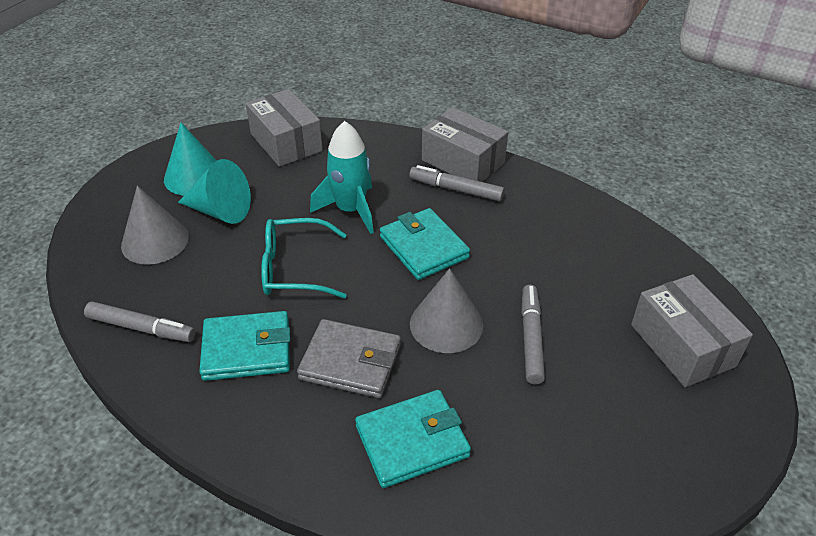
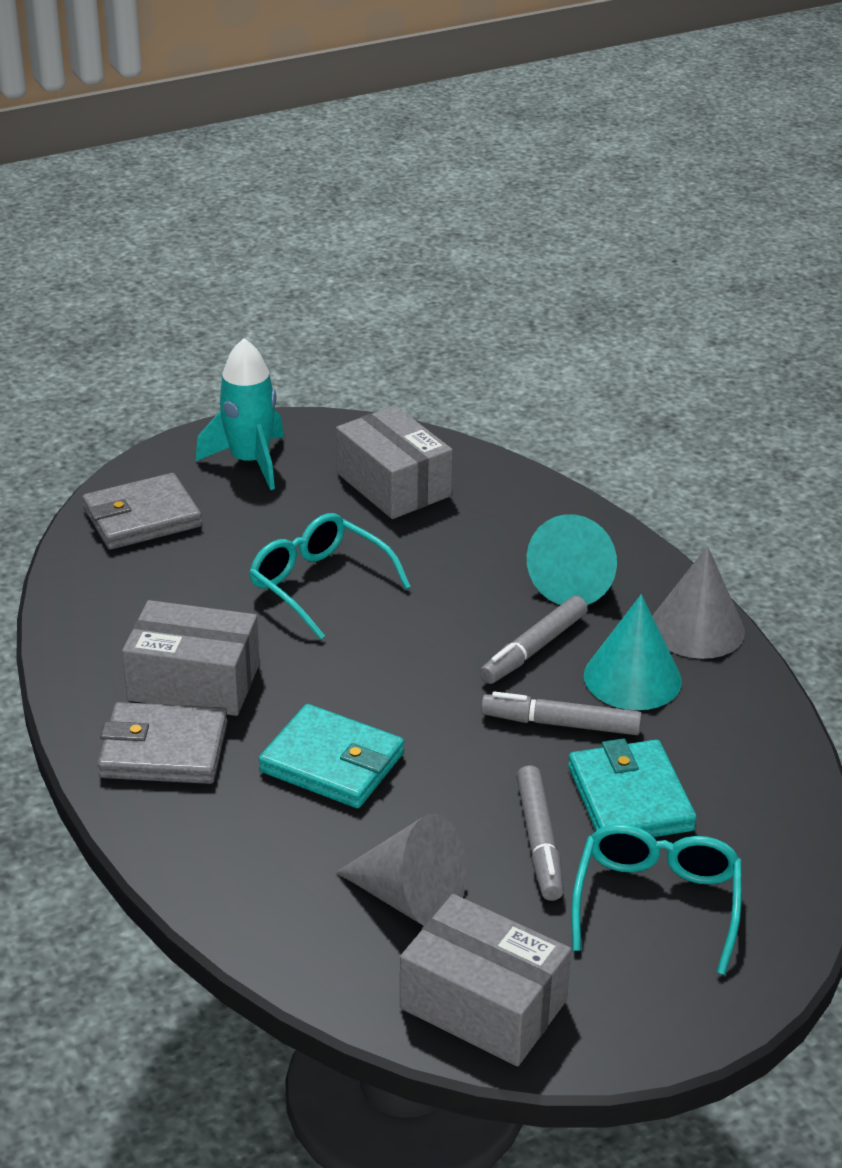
grey wallet: [297,319,401,398] = 1 -> [83,473,202,550] [97,702,228,784] = 2
turquoise glasses: [261,218,347,299] = 1 -> [249,513,411,640] [571,824,742,975] = 2
turquoise wallet: [199,311,290,381] [355,390,471,488] [380,208,470,280] = 3 -> [259,704,404,808] [568,739,697,837] = 2

